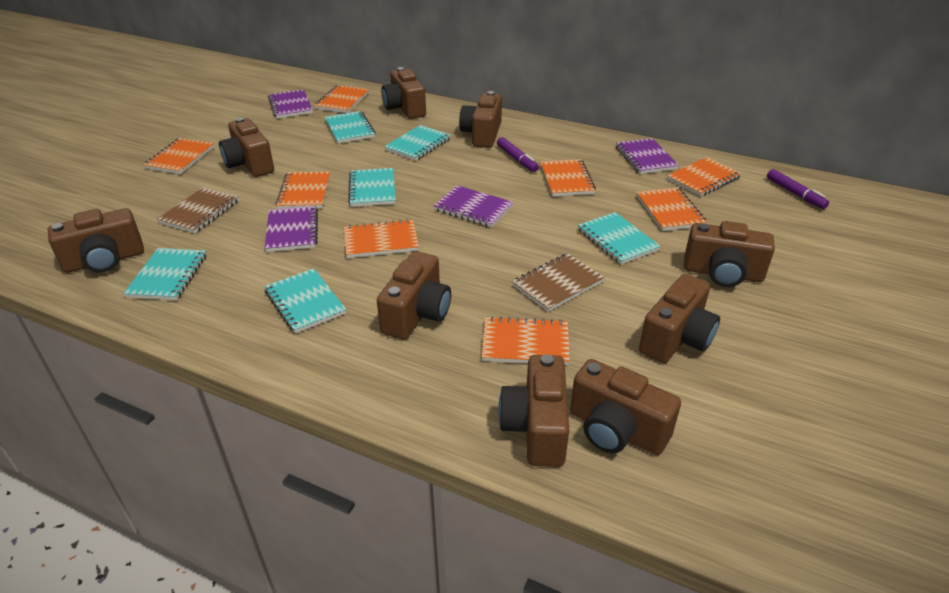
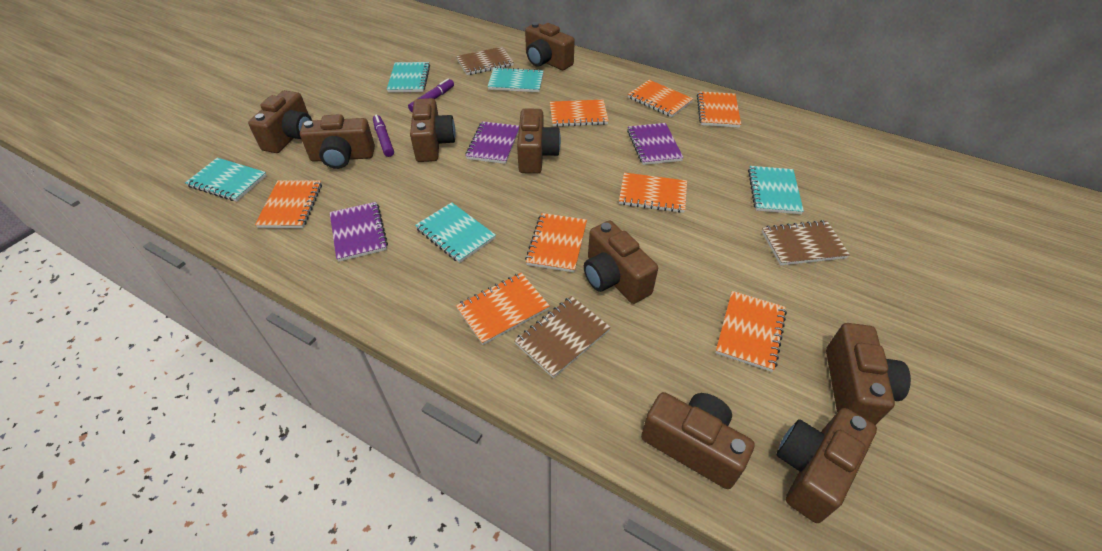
brown notebook: [157,187,239,233] [512,253,605,312] = 2 -> [456,47,514,75] [514,296,611,378] [762,220,850,265] = 3
purple notebook: [265,206,318,252] [268,89,313,118] [434,185,514,228] [616,138,679,174] = 4 -> [330,202,388,262] [465,121,519,164] [627,123,684,165] = 3
turquoise notebook: [123,248,206,300] [264,269,346,333] [325,111,376,143] [348,168,396,207] [384,125,451,161] [578,212,661,264] = 6 -> [185,158,267,202] [387,62,430,92] [415,202,496,263] [488,67,543,92] [748,166,804,214] = 5

